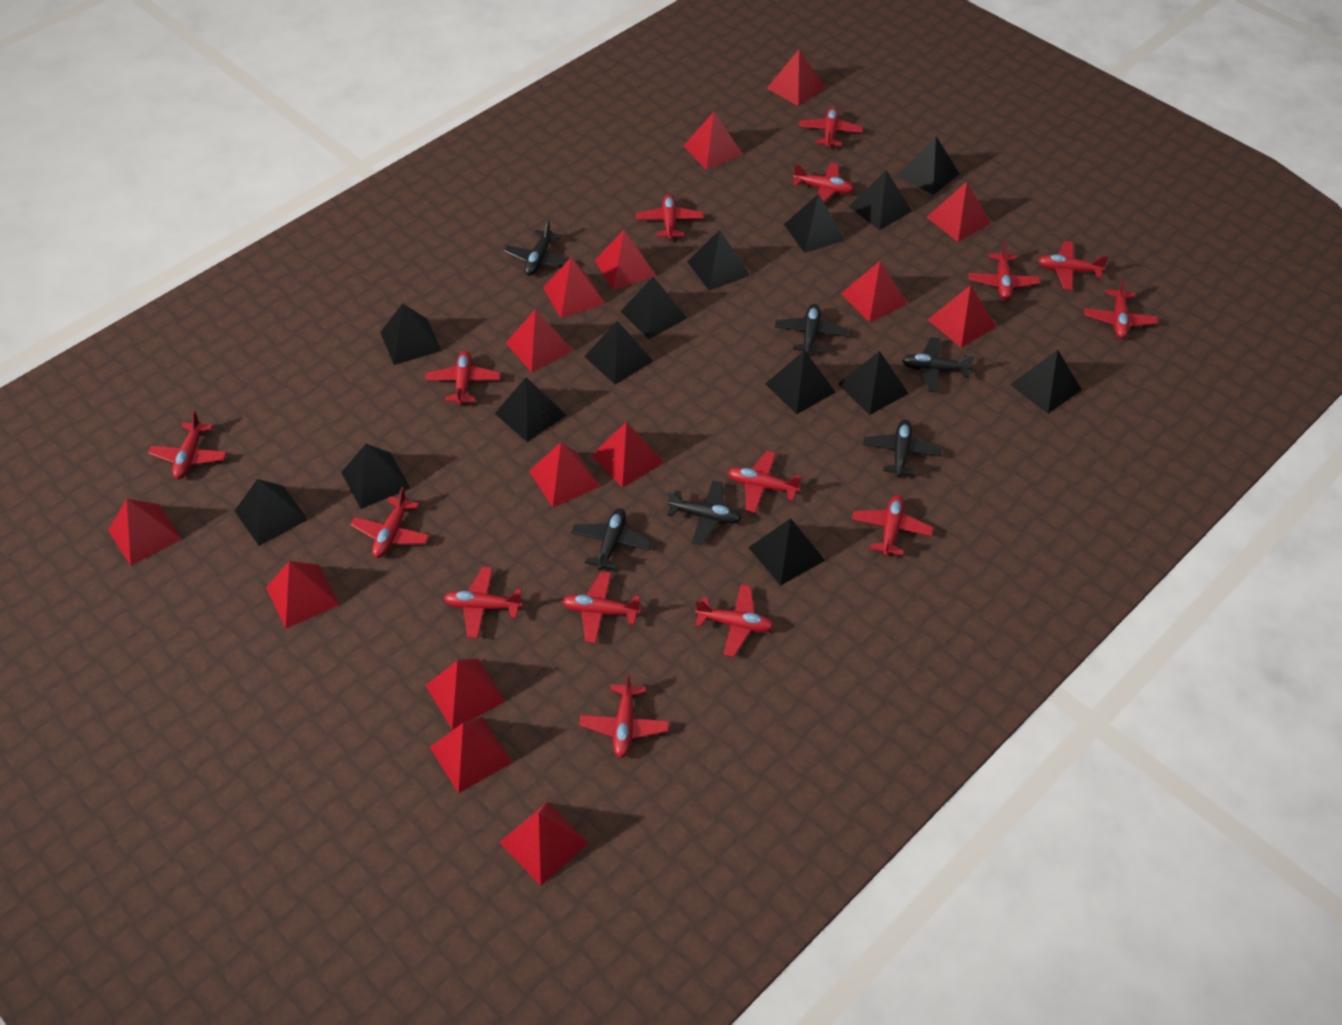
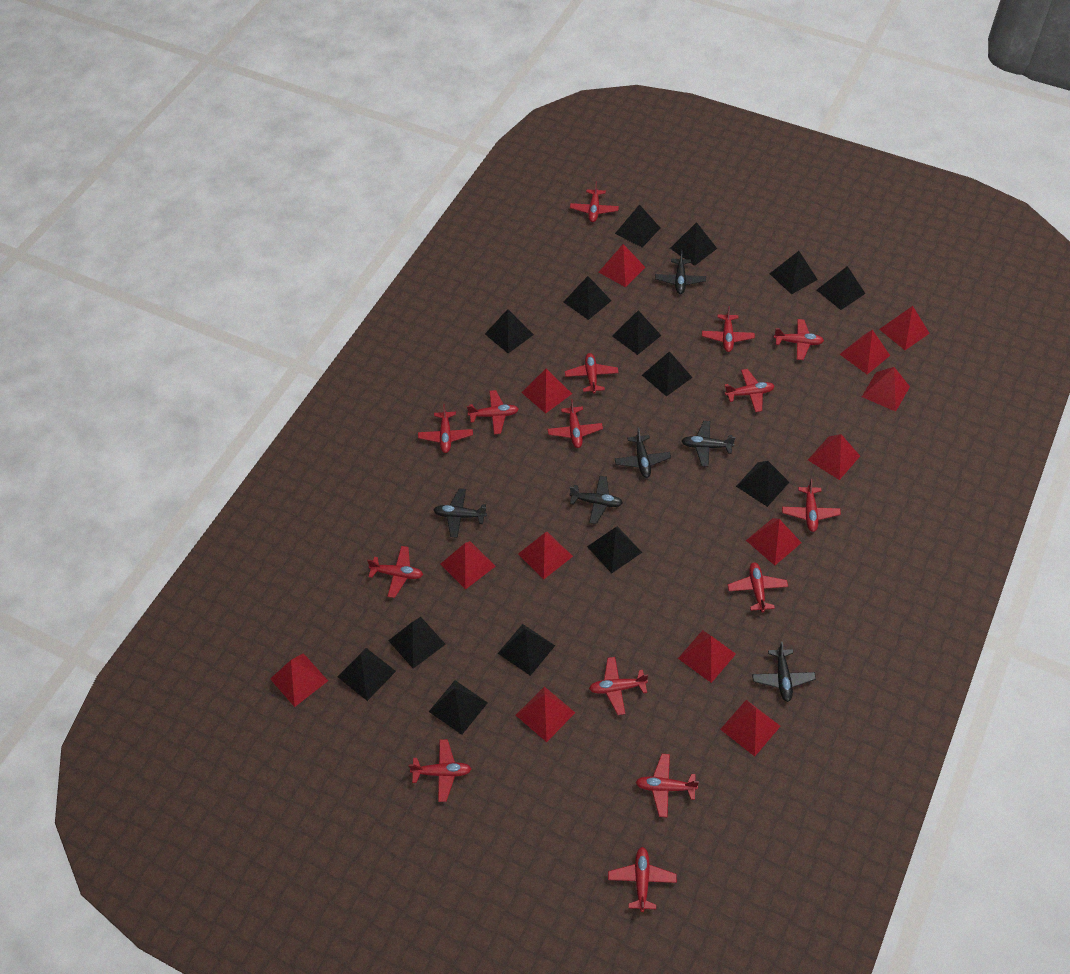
red pyramid: [108,499,182,566] [266,561,339,629] [425,658,505,730] [430,717,512,793] [499,802,589,886] [506,309,573,372] [529,442,600,507] [543,258,605,318] [592,422,665,488] [595,230,656,290] [683,112,743,170] [767,49,825,106] [841,261,907,323] [927,182,991,242] [928,285,996,348] = 15 -> [270,653,328,707] [441,541,496,590] [516,686,575,742] [518,532,573,579] [521,369,572,414] [599,244,645,287] [678,630,736,683] [720,700,781,756] [746,518,802,565] [808,434,860,480] [840,330,890,374] [862,367,910,412] [879,306,930,350] = 13

